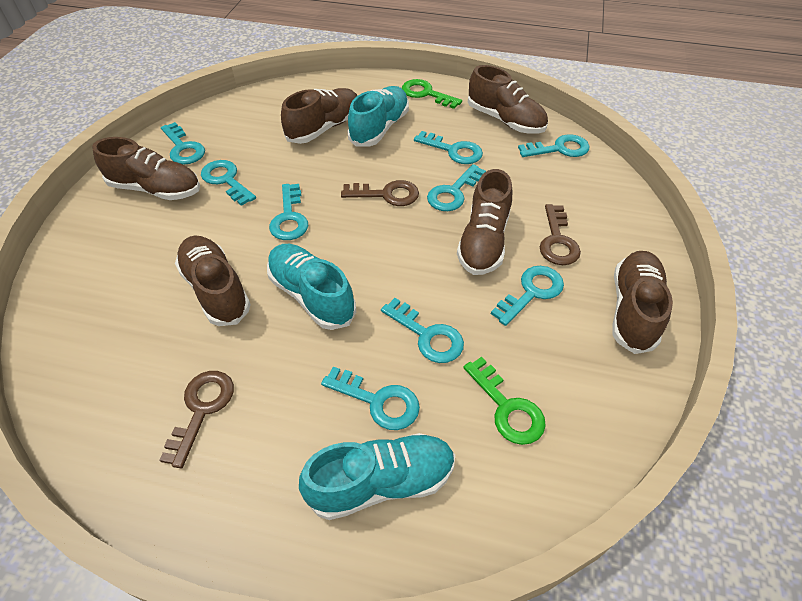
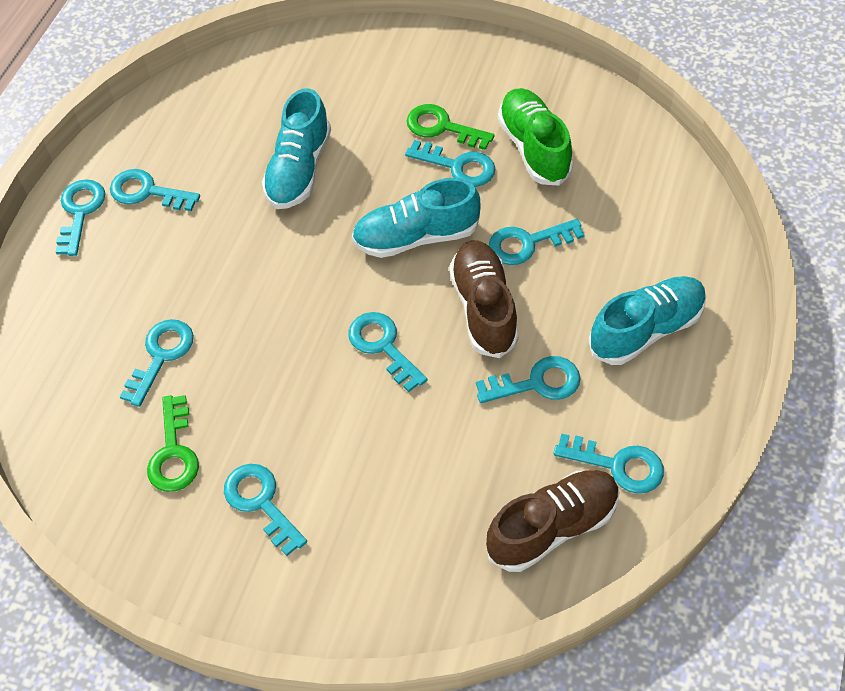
brown key: [159,371,234,468] [341,180,419,206] [540,204,581,265] = 3 -> none = 0
brown shoe: [92,137,200,200] [175,236,251,326] [281,88,357,144] [457,169,512,275] [468,65,548,134] [613,251,673,354] = 6 -> [449,241,519,358] [486,470,620,572] = 2
green shoe: none = 0 -> [498,88,573,186] = 1

